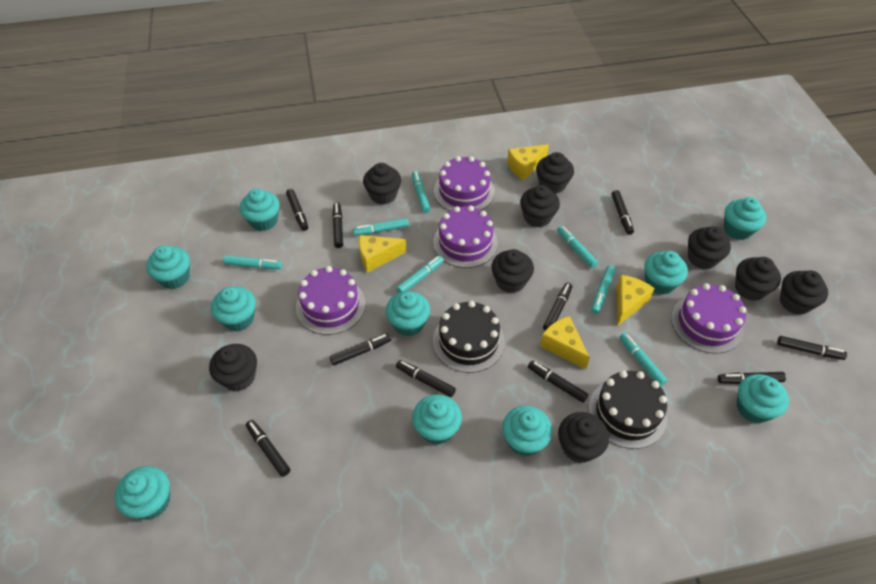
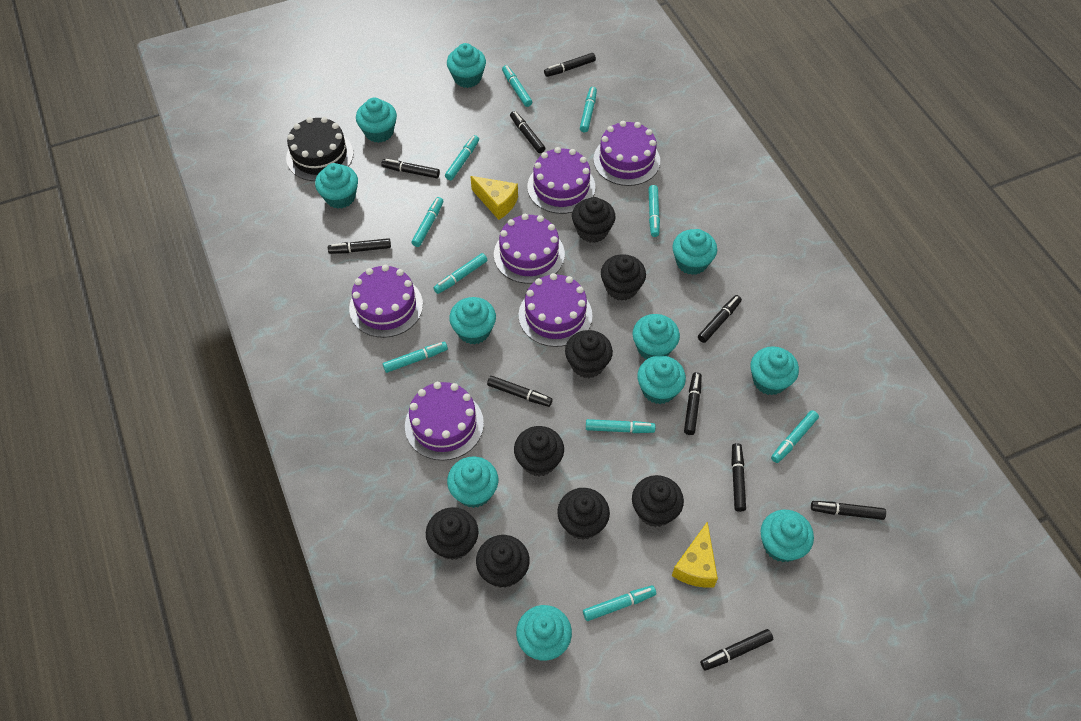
black cake: [433,301,505,373] [589,370,667,449] = 2 -> [286,117,353,181] = 1
black cupcake: [209,344,257,391] [363,163,401,205] [491,249,534,293] [520,185,560,227] [536,152,574,194] [558,412,609,463] [688,226,731,270] [735,257,781,301] [780,270,828,315] = 9 -> [426,507,479,560] [476,535,530,588] [514,426,564,477] [557,488,610,540] [565,330,613,378] [572,197,616,243] [601,254,646,301] [632,475,684,527] = 8
purple cake: [296,266,366,335] [433,205,498,268] [434,156,495,211] [671,283,747,354] = 4 -> [349,264,423,338] [405,382,484,461] [494,214,565,284] [519,273,592,347] [527,147,595,214] [593,121,660,186] = 6
turquoise cupcake: [115,466,170,520] [146,245,190,289] [211,287,256,331] [240,189,280,231] [386,291,430,336] [412,394,462,445] [502,406,552,456] [644,251,688,295] [724,197,766,240] [737,374,789,423] = 10 -> [315,163,358,209] [356,98,397,143] [447,43,486,88] [447,457,498,508] [449,297,496,345] [516,605,572,661] [633,314,680,359] [637,355,686,404] [672,229,717,275] [750,346,799,395] [761,510,814,562] = 11
turquoise marker: [223,255,282,269] [353,218,409,236] [396,256,444,293] [412,171,430,213] [557,226,598,268] [591,265,616,314] [619,333,667,386] = 7 -> [383,342,448,373] [411,197,443,247] [433,253,487,294] [445,135,479,180] [502,65,532,107] [580,87,597,132] [583,585,656,621] [586,419,655,433] [648,185,660,237] [771,410,819,463] = 10
yellow cheese: [359,235,406,273] [507,144,549,180] [540,316,590,369] [617,275,655,326] = 4 -> [470,176,518,220] [672,521,718,588] = 2

